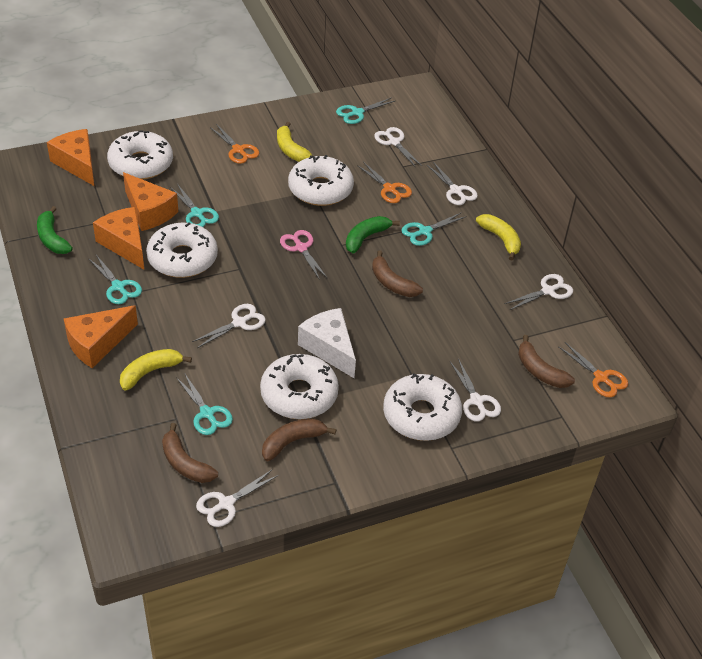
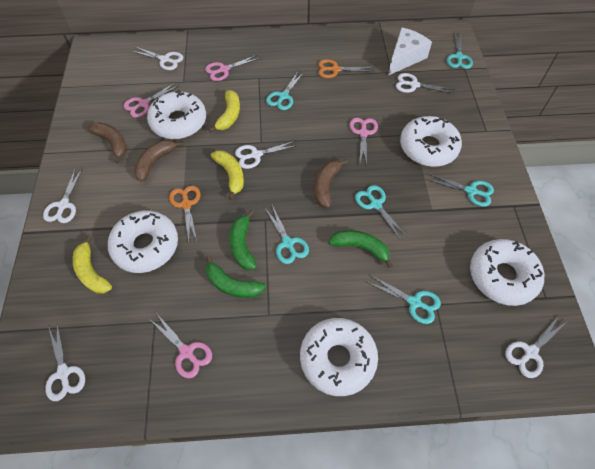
brown banana: [162,423,218,483] [262,419,336,461] [372,250,423,297] [518,335,575,388] = 4 -> [88,122,127,163] [134,140,183,182] [314,159,348,208] = 3
green banana: [37,206,73,254] [346,216,400,253] = 2 -> [206,255,266,298] [229,210,257,270] [328,230,393,268] = 3
orange cheese: [47,129,94,186] [64,305,138,368] [93,207,144,269] [123,172,178,231] = 4 -> none = 0
orange scissors: [210,124,259,164] [357,162,412,203] [559,342,628,398] = 3 -> [169,186,200,242] [318,59,374,78] = 2
pink scissors: [280,230,327,280] = 1 -> [123,83,178,118] [151,314,212,378] [205,55,260,81] [349,118,378,165] = 4
turquoise scissors: [88,255,142,304] [170,184,219,227] [176,374,233,435] [336,97,395,124] [401,212,467,246] = 5 -> [265,205,309,264] [266,70,305,110] [355,185,407,240] [366,275,441,324] [428,173,494,207] [446,34,473,69] = 6

